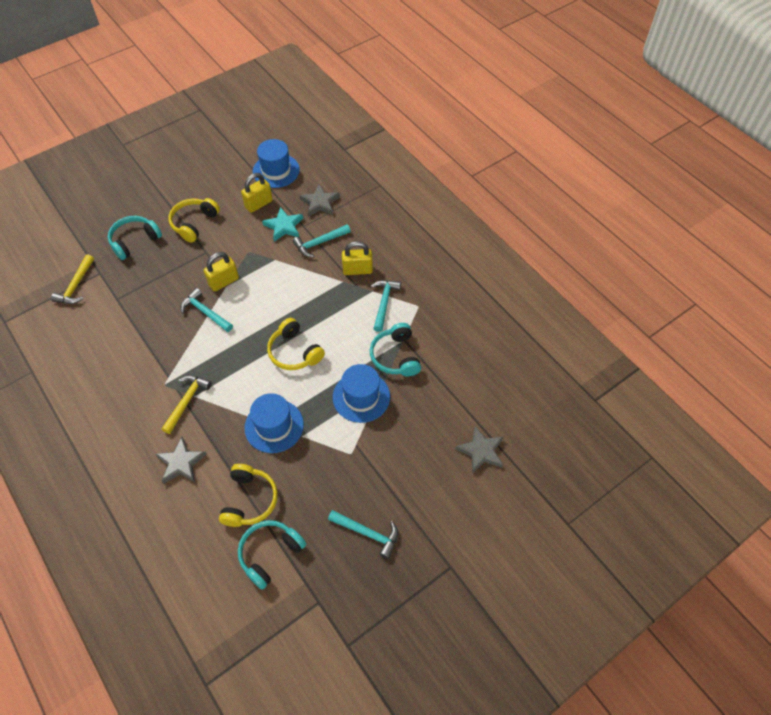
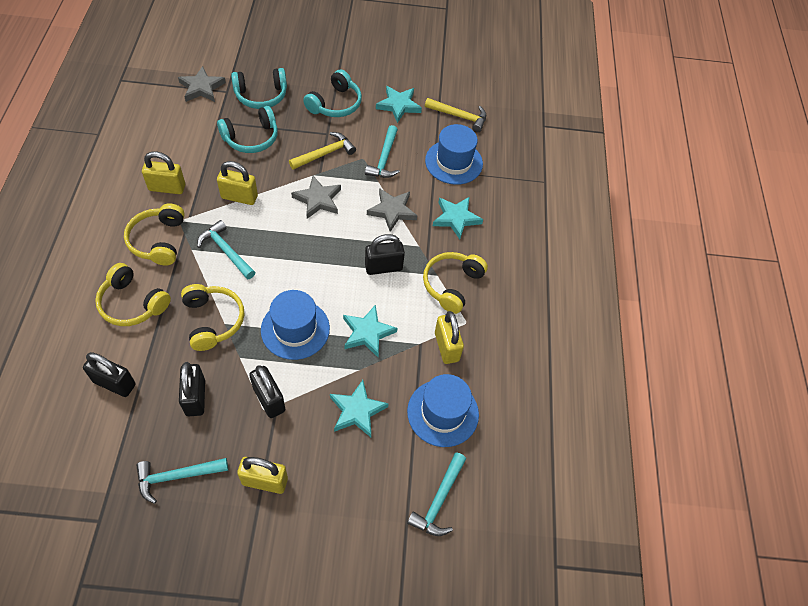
black padlock: none = 0 -> [83,352,136,397] [179,362,205,416] [249,365,285,418] [365,234,405,275] = 4
turquoise star: [262,207,303,242] = 1 -> [330,380,389,437] [343,305,397,357] [376,86,422,123] [433,197,483,239] = 4
yellow headphones: [168,198,220,243] [219,464,278,527] [267,318,325,370] = 3 -> [95,263,171,326] [124,203,185,266] [181,284,244,351] [423,252,488,314] = 4
yellow padlock: [204,252,239,292] [241,173,273,213] [342,241,373,275] = 3 -> [142,151,185,194] [217,161,258,205] [237,457,288,494] [435,311,464,364] = 4

